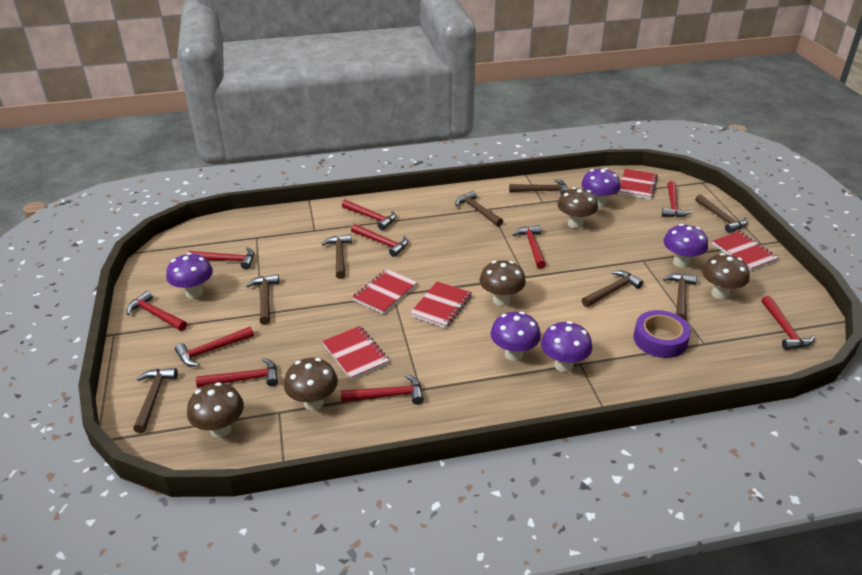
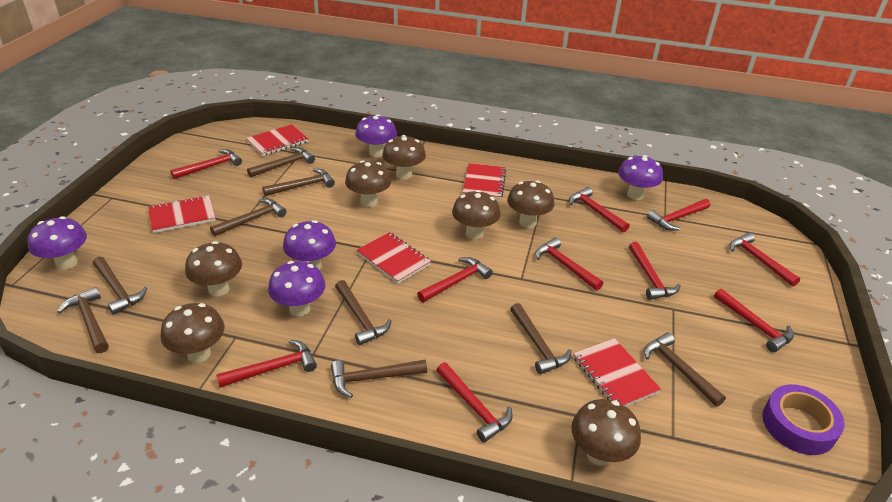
brown hammer: [133,368,178,433] [246,274,279,325] [322,234,352,279] [455,191,503,227] [509,179,568,194] [582,270,643,307] [663,273,697,320] [695,194,747,233] = 8 -> [57,287,109,353] [93,257,147,315] [210,199,287,237] [247,147,315,177] [262,169,335,196] [331,359,427,398] [335,280,391,346] [510,303,571,374] [644,332,726,407] = 9
brown mushroom: [187,382,244,438] [284,358,338,411] [479,260,526,306] [557,187,598,229] [702,253,750,300] = 5 -> [160,303,225,363] [185,241,242,296] [345,160,392,207] [382,135,426,180] [452,190,501,239] [507,181,555,228] [571,399,641,466] = 7

